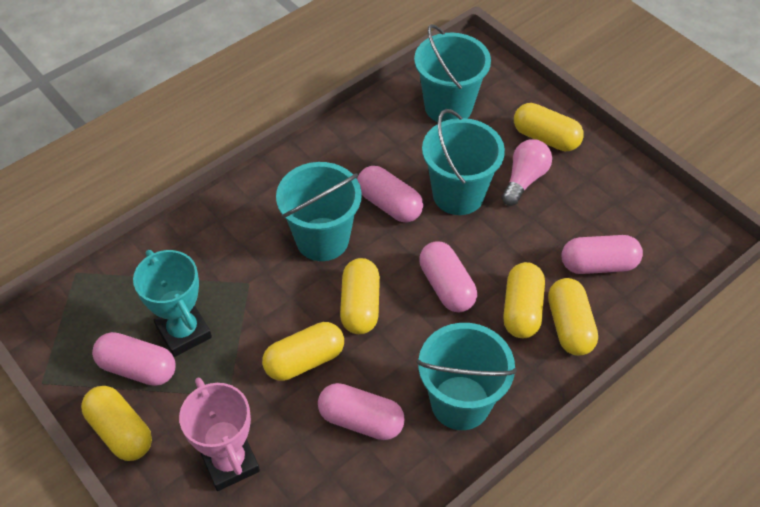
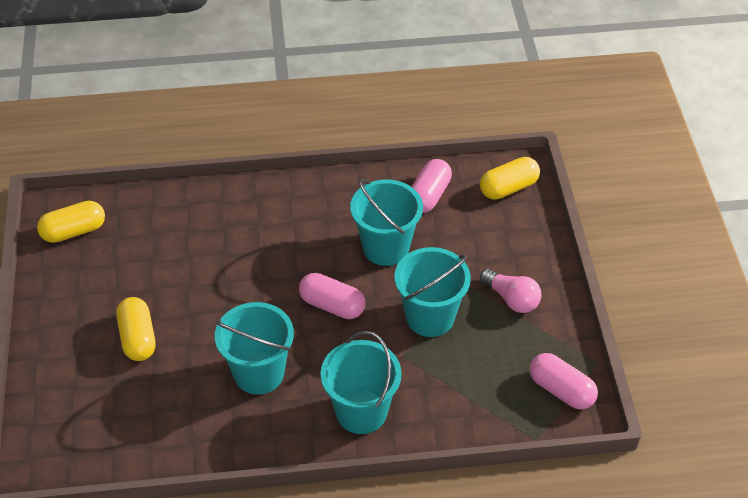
pink capsule: [92,332,175,386] [318,383,405,440] [357,166,423,222] [419,241,477,312] [562,235,643,274] = 5 -> [299,273,365,319] [412,159,452,213] [530,353,598,410] = 3
pink trophy: [179,377,260,491] = 1 -> none = 0
turquoise trophy: [133,250,212,357] = 1 -> none = 0
yellow capsule: [81,386,152,461] [262,322,344,381] [340,258,380,334] [503,262,545,338] [514,103,584,151] [548,278,598,356] = 6 -> [37,201,105,243] [116,297,155,361] [480,157,540,199] = 3

